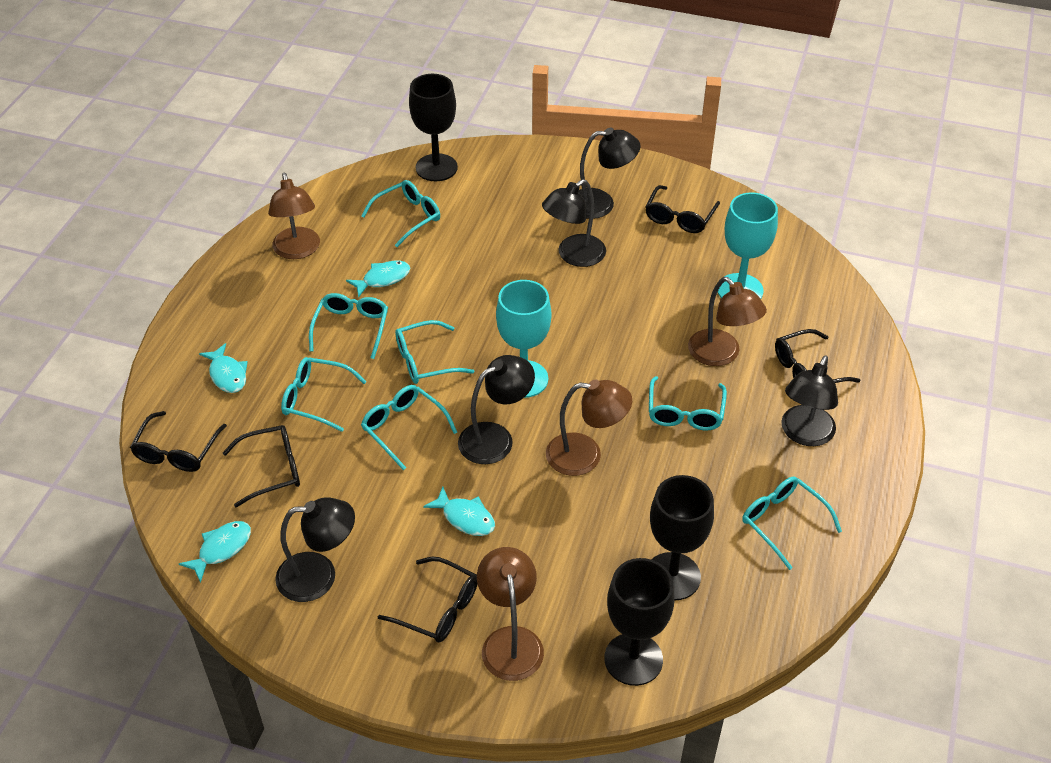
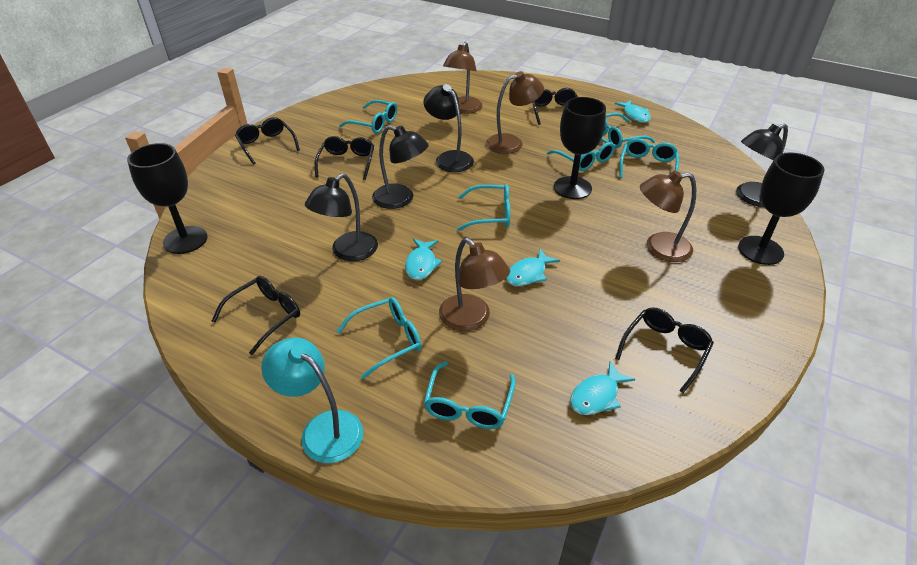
black lamp: [275,497,355,602] [458,355,535,464] [542,179,606,267] [578,128,640,219] [781,355,838,446] = 5 -> [305,173,378,261] [372,125,429,209] [423,84,474,172] [736,124,788,207] = 4
turquoise goblet: [496,280,551,398] [718,192,778,299] = 2 -> none = 0
turquoise lamp: none = 0 -> [261,337,363,463] = 1

